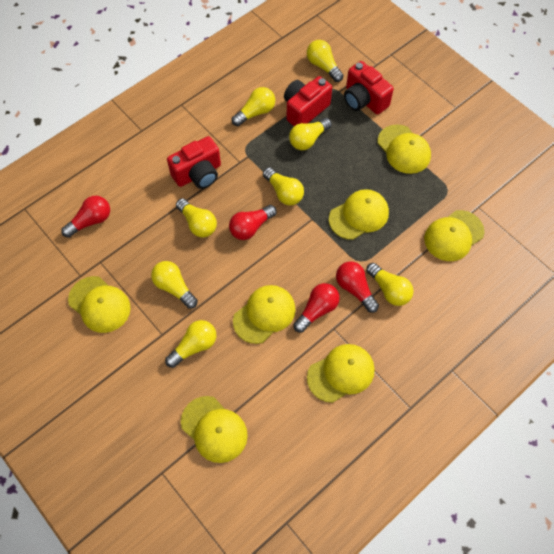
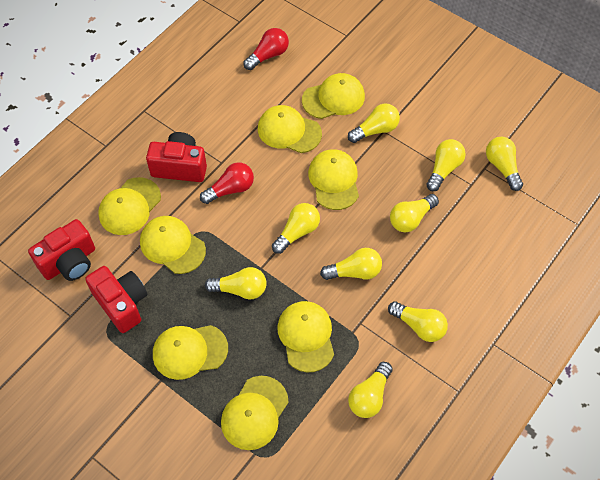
red light bulb: [61,196,110,238] [229,205,277,240] [293,283,340,333] [336,261,379,313] = 4 -> [200,162,254,204] [244,28,289,70] = 2
yellow cap: [68,276,131,333] [181,396,248,463] [233,285,296,344] [307,344,375,403] [329,189,389,240] [378,124,431,174] [424,210,485,261] = 7 -> [98,177,161,235] [140,216,206,274] [153,325,228,380] [221,376,289,450] [258,105,322,153] [277,301,334,372] [302,73,365,119] [308,149,359,210] = 8
yellow light bulb: [151,261,198,309] [165,320,216,368] [176,198,217,237] [232,87,275,126] [263,167,304,205] [289,118,332,150] [307,40,344,82] [366,263,414,306] = 8 -> [205,267,267,300] [272,203,320,254] [320,248,382,280] [348,103,400,143] [348,362,393,418] [388,301,448,342] [390,194,439,232] [426,139,466,191] [486,137,523,191] = 9

